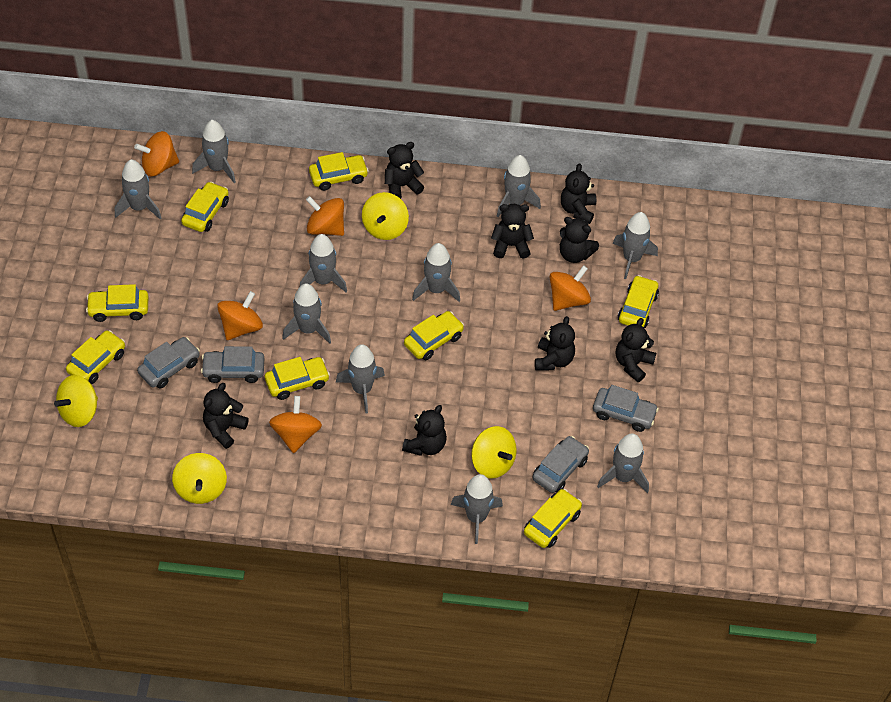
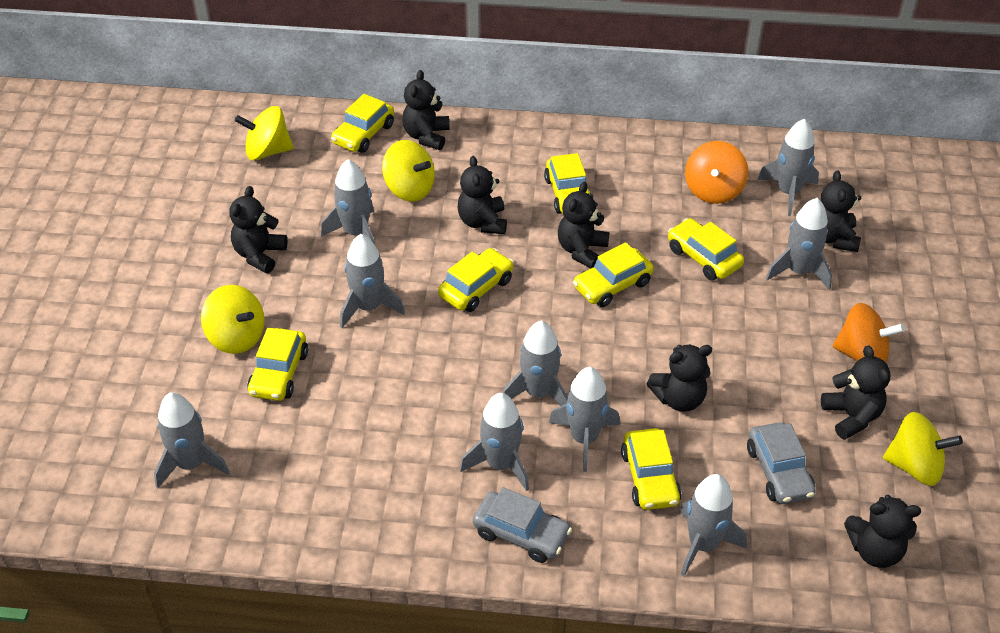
grey car: [137,337,200,389] [201,346,265,383] [533,436,589,493] [593,385,659,432] = 4 -> [473,487,572,563] [747,422,816,504] = 2
grey rocket: [115,160,161,219] [192,120,236,183] [282,283,331,344] [300,234,347,292] [336,344,385,414] [412,243,460,302] [451,474,503,544] [497,155,541,217] [597,434,649,493] [613,212,658,279] = 10 -> [154,392,230,489] [321,159,375,245] [340,234,405,328] [460,393,529,491] [503,321,568,406] [549,367,620,472] [679,474,747,577] [757,119,819,216] [766,198,832,290] = 9
orange spinning top: [134,131,179,176] [217,291,263,340] [269,396,322,453] [306,196,344,236] [549,265,591,311] = 5 -> [685,141,748,204] [833,303,905,363] = 2
yellow car: [66,330,125,384] [86,284,149,322] [181,182,229,232] [265,357,330,400] [309,152,369,191] [404,311,464,361] [524,489,582,548] [618,275,659,328] = 8 -> [247,327,308,401] [331,94,394,153] [438,248,514,312] [544,153,594,214] [573,243,654,307] [621,428,682,510] [668,218,744,281] = 7

